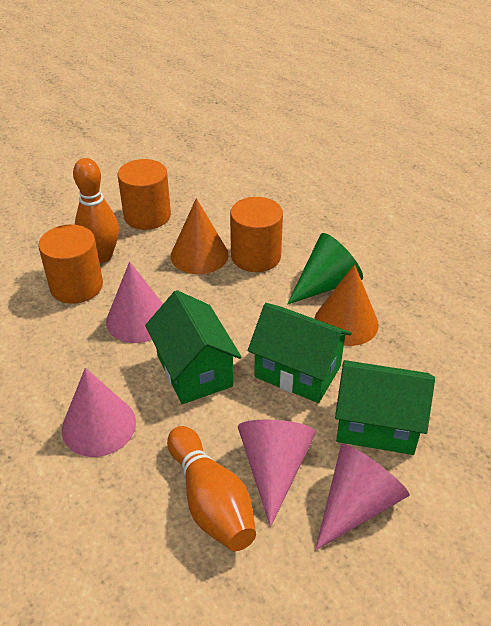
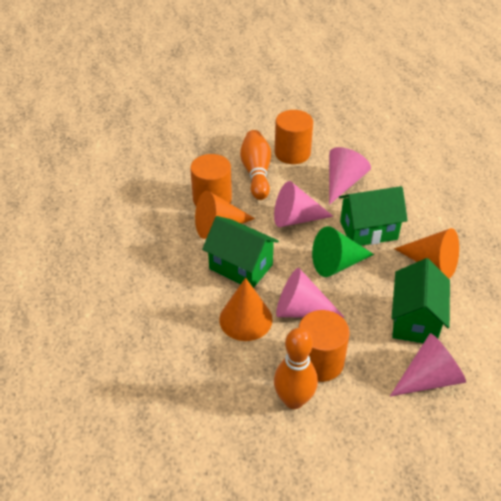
orange cone: [171,198,229,274] [314,264,379,346] = 2 -> [195,191,255,239] [219,278,273,341] [394,228,459,278] = 3

